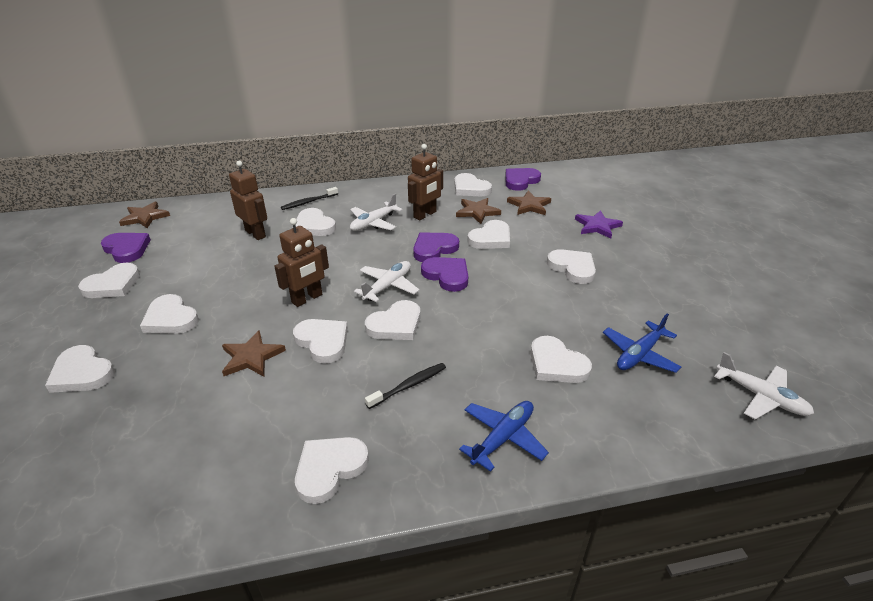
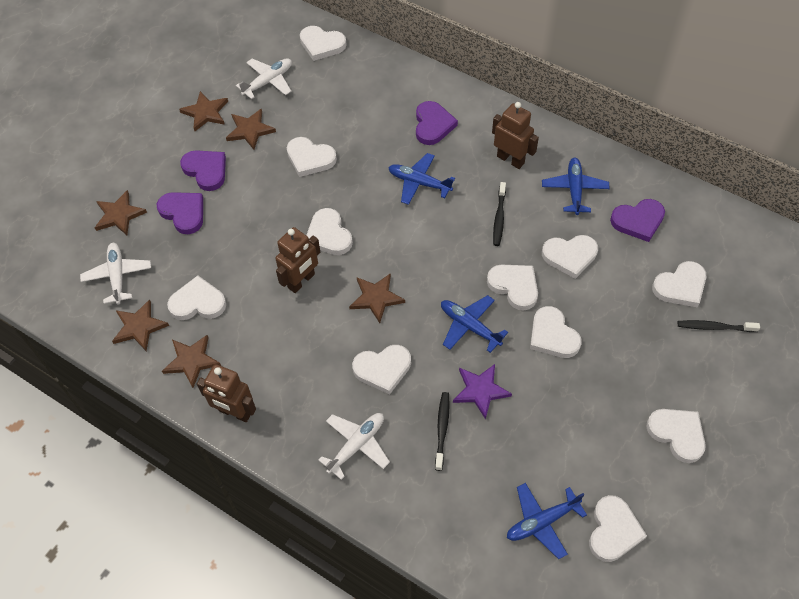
black toothbrush: [281,187,338,210] [365,363,446,409] = 2 -> [435,392,450,471] [493,182,506,246] [678,320,760,332] = 3
blue plane: [459,401,549,472] [603,313,681,373] = 2 -> [388,153,455,205] [441,295,508,353] [507,483,587,559] [542,158,610,215] = 4
brown star: [119,202,170,228] [222,330,286,377] [456,198,501,224] [507,191,551,215] = 4 -> [95,190,147,235] [112,299,169,351] [162,335,221,388] [179,91,228,131] [226,109,276,150] [349,273,405,323] = 6

